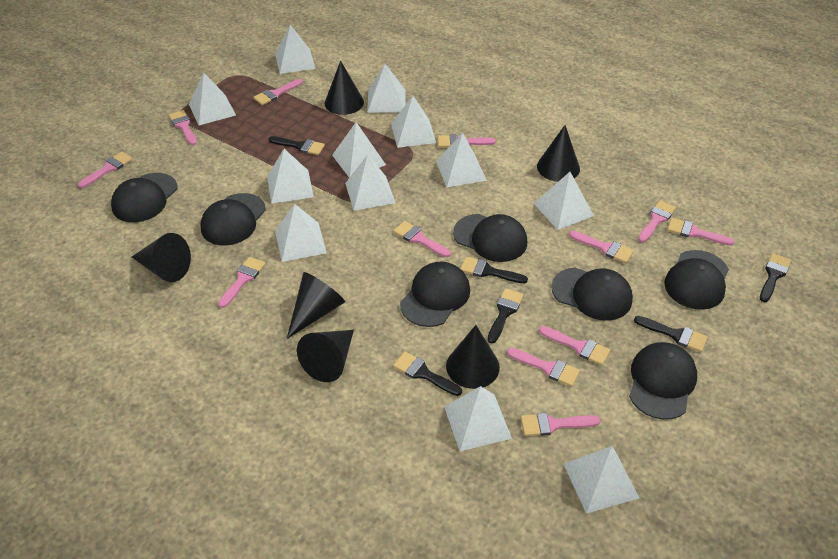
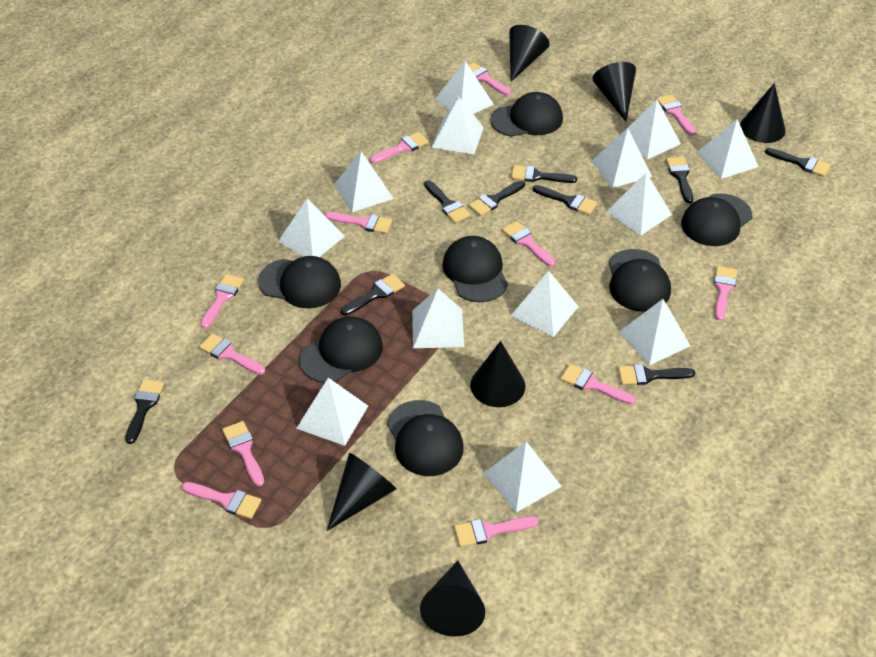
black brush: [268,136,325,155] [393,352,462,396] [460,257,528,283] [488,288,524,343] [634,316,708,352] [760,253,791,302] = 6 -> [125,379,164,444] [341,274,405,316] [424,180,471,223] [468,181,525,216] [511,165,577,183] [533,185,597,215] [618,364,695,385] [666,157,693,203] [765,148,831,177] = 9
white pyramid: [189,73,236,125] [267,149,314,204] [275,25,315,74] [275,204,327,262] [332,122,386,178] [345,155,395,211] [367,64,405,113] [391,96,436,148] [436,133,487,187] [444,386,512,451] [534,172,594,230] [564,446,639,514] = 12 -> [278,198,345,257] [296,378,368,446] [334,151,394,212] [412,289,464,348] [432,97,484,154] [435,61,494,114] [484,441,562,513] [511,271,579,337] [592,128,652,188] [606,173,672,236] [619,299,691,366] [628,100,681,160] [697,119,759,179] = 13

